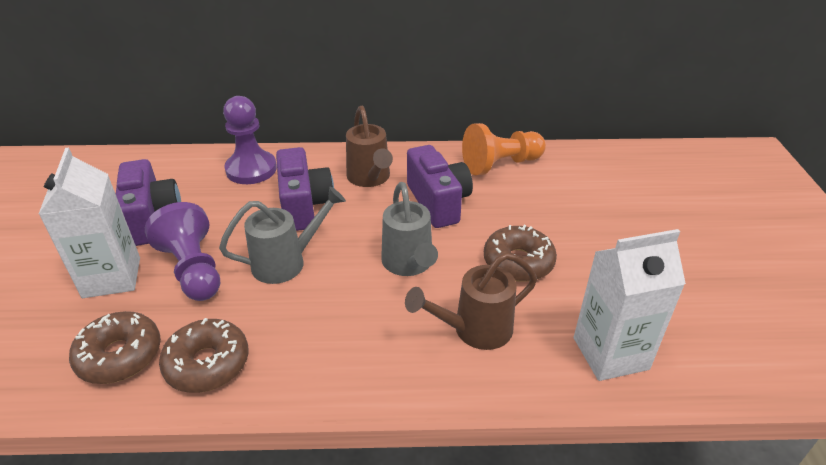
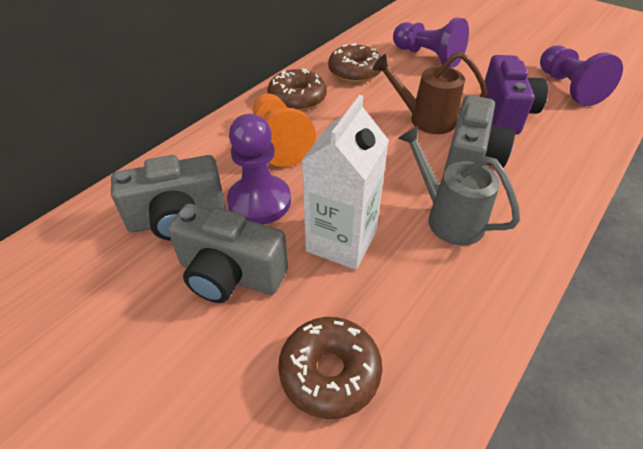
brown watering can: [346,106,393,187] [405,252,537,350] = 2 -> [372,52,487,134] = 1
grey camera: none = 0 -> [111,155,226,240] [168,204,288,303] [443,95,515,174] = 3
grey watering can: [219,186,346,284] [381,182,438,276] = 2 -> [398,126,520,245] = 1
purple camera: [116,159,181,246] [276,147,334,231] [407,145,473,228] = 3 -> [485,55,548,135] = 1
purple pawn: [145,202,220,301] [223,96,277,184] = 2 -> [227,114,291,225] [393,17,469,68] [540,45,623,106] = 3
white carton: [39,148,140,298] [574,229,686,381] = 2 -> [301,95,389,270] = 1

